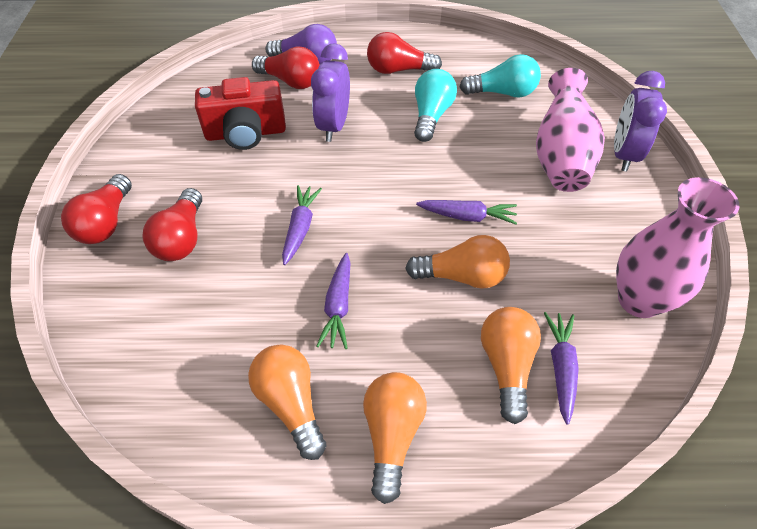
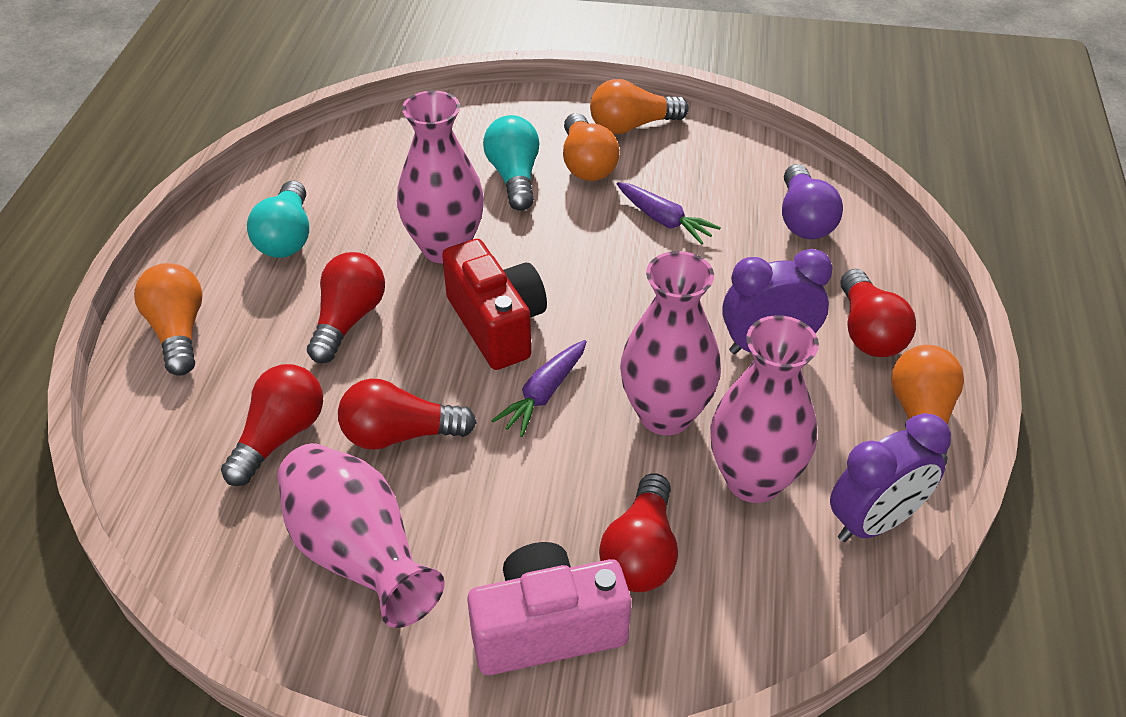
pink camera: none = 0 -> [467,542,631,675] = 1
pink vase: [536,68,605,192] [616,177,739,318] = 2 -> [277,443,445,628] [397,90,484,263] [620,251,721,435] [710,315,819,503] = 4
purple carrot: [282,185,322,265] [316,253,350,349] [416,200,517,225] [544,312,579,425] = 4 -> [491,340,587,437] [617,182,721,245] = 2
red light bulb: [61,174,132,244] [142,188,202,261] [252,46,320,89] [367,32,442,74] = 4 -> [221,364,323,486] [307,252,385,363] [338,378,477,450] [599,473,678,592] [840,269,916,357] = 5

